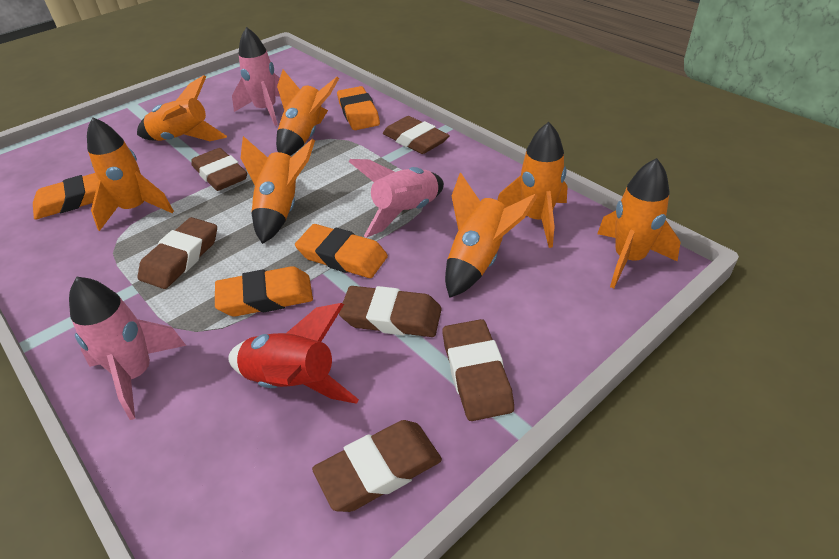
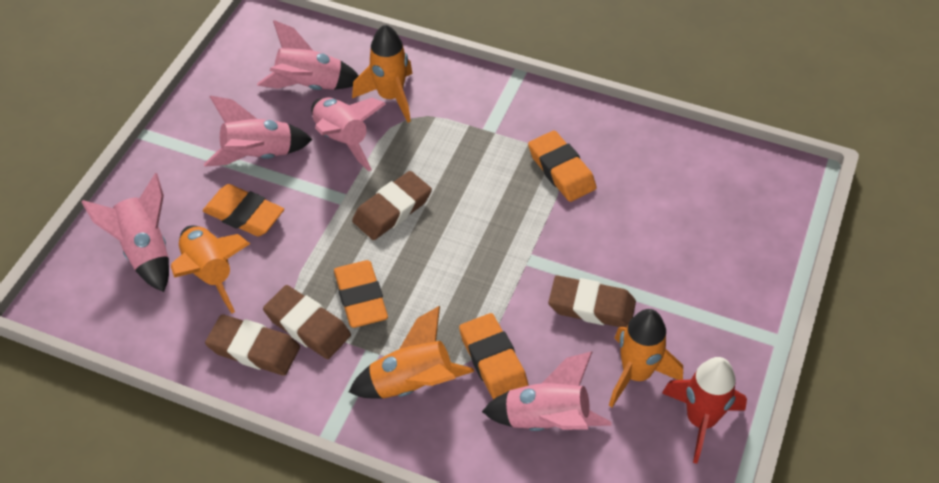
brown eraser: [138,217,217,289] [191,148,247,191] [312,420,442,512] [339,286,442,337] [383,116,450,154] [442,319,514,421] = 6 -> [205,314,300,376] [263,285,351,359] [352,171,432,240] [548,275,636,327] = 4
orange rocket: [87,117,174,231] [137,75,227,141] [241,136,315,244] [276,70,339,156] [445,173,538,298] [497,122,568,248] [597,158,681,289] = 7 -> [171,225,250,314] [349,306,474,398] [352,24,413,123] [609,309,683,407] = 4
pink rocket: [69,277,186,420] [232,27,280,126] [348,159,444,238] = 3 -> [82,173,169,292] [204,96,312,167] [257,20,359,90] [311,97,386,171] [482,351,612,431] = 5

